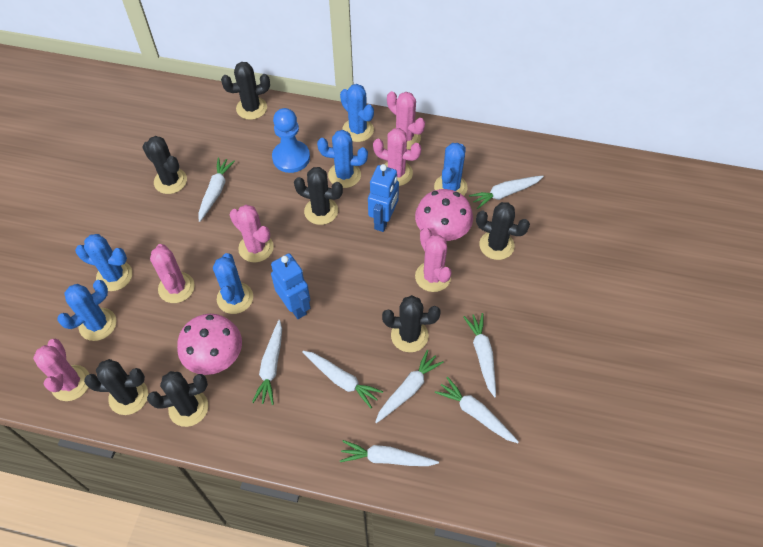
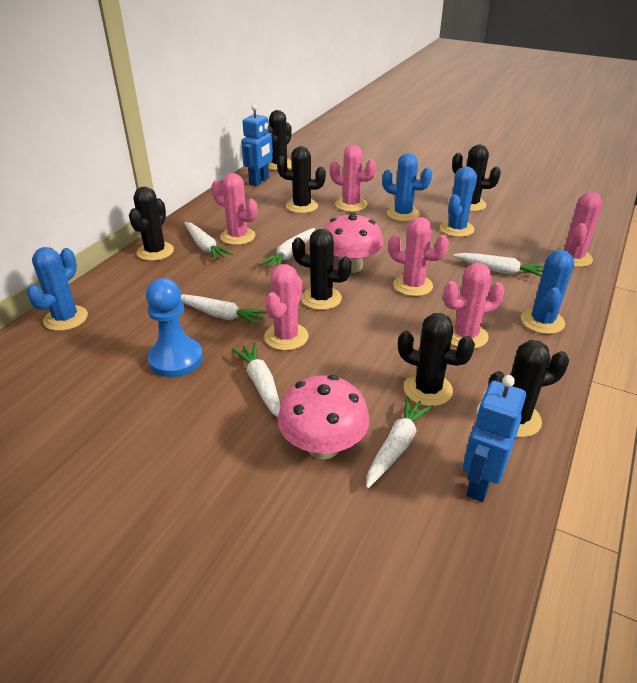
blue cactus: [57,280,116,341] [75,234,132,291] [213,253,253,314] [317,130,368,188] [340,84,374,142] [434,143,468,196] = 6 -> [26,247,88,331] [382,153,432,222] [440,166,477,237] [521,250,574,334] = 4
white carrot: [198,157,235,222] [252,320,282,405] [302,351,383,408] [340,440,439,466] [375,350,444,423] [435,377,519,443] [463,313,496,397] [469,176,544,209] = 8 -> [181,294,267,326] [184,222,233,261] [232,343,281,417] [260,228,315,267] [366,396,433,489] [453,253,544,276] = 6

